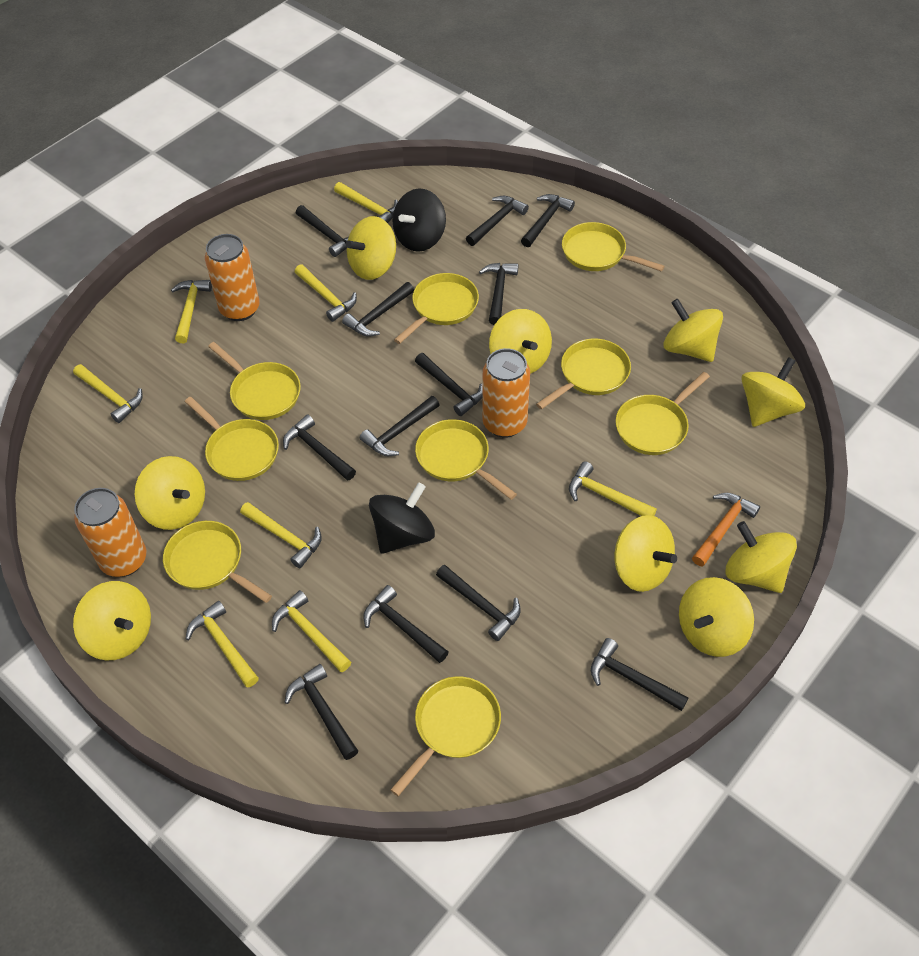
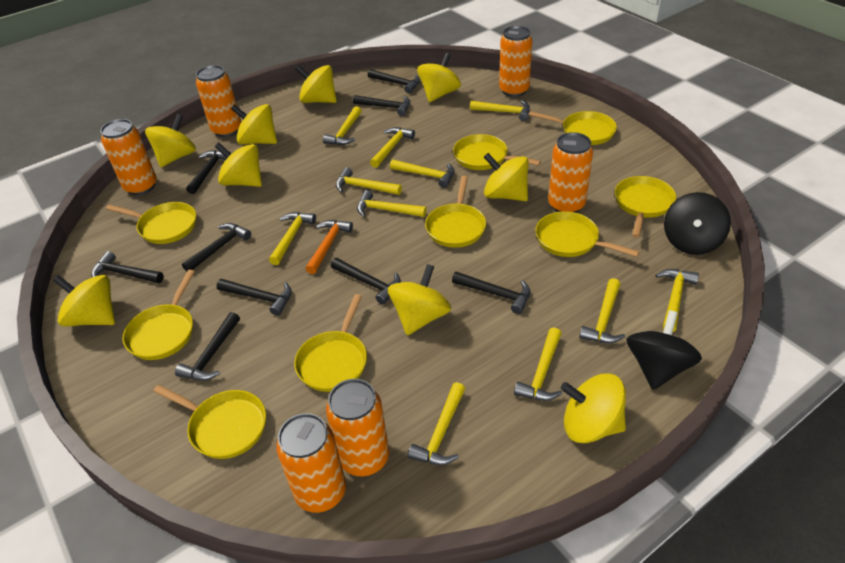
black hammer: [283,415,356,481] [285,664,358,760] [296,205,349,257] [342,282,414,337] [360,396,440,456] [363,585,448,663] [415,353,483,416] [436,565,521,641] [466,196,529,246] [479,263,518,325] [521,194,575,247] [591,638,689,711] = 12 -> [91,251,164,283] [175,312,240,381] [182,223,251,272] [186,150,231,194] [216,279,292,316] [331,258,401,305] [353,95,410,116] [368,69,420,93] [452,272,530,314] = 9
orange can: [74,488,146,577] [205,234,260,321] [482,348,530,438] = 3 -> [100,119,157,195] [196,65,241,137] [276,413,346,513] [326,379,389,476] [499,26,533,97] [548,132,593,213] = 6
yellow hammer: [73,364,143,423] [171,280,212,343] [186,601,259,688] [240,502,322,568] [272,590,351,673] [295,264,357,322] [334,182,398,223] [569,461,657,516] = 8 -> [269,212,316,265] [323,106,362,145] [336,167,402,195] [357,190,426,217] [370,127,415,168] [390,159,455,188] [408,382,465,465] [470,100,530,121] [514,328,562,401] [579,278,625,343] [656,269,699,332] = 11

